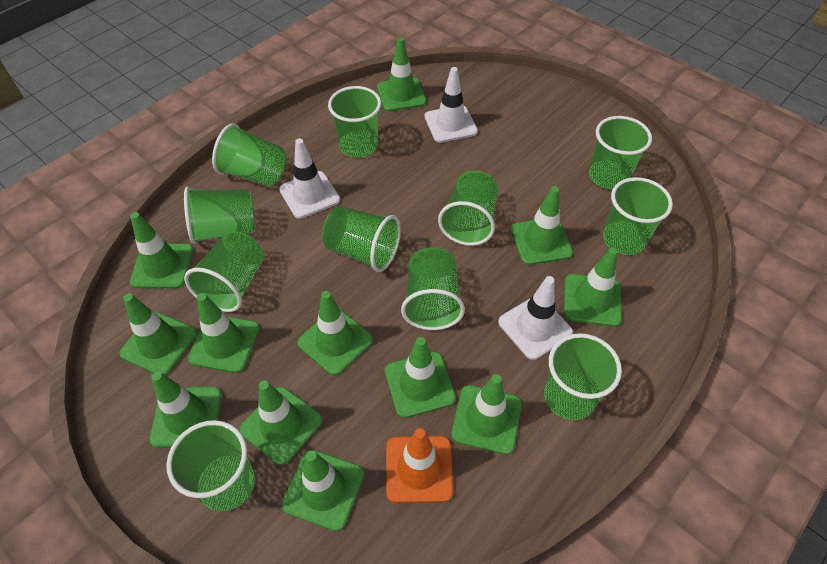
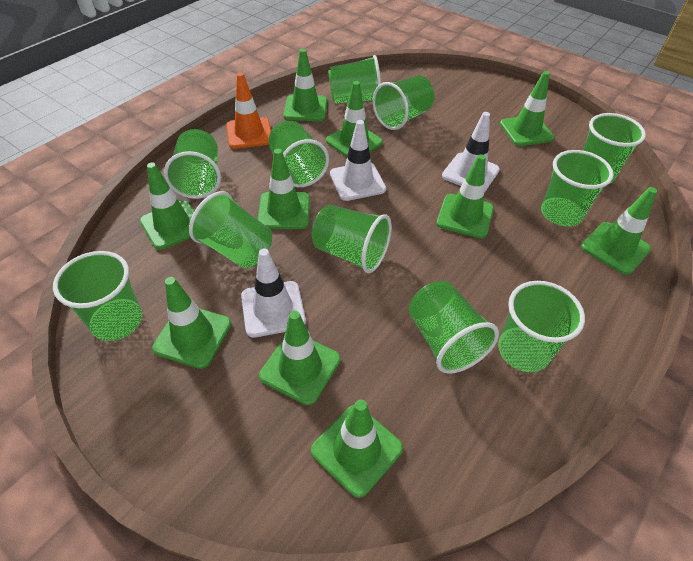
green traffic cone: [119,293,197,375] [130,212,193,289] [149,372,222,448] [188,293,260,373] [240,380,322,465] [282,450,364,531] [297,291,373,375] [377,37,426,111] [385,337,456,418] [451,374,522,455] [511,186,573,265] [564,247,622,327] = 12 -> [140,162,194,250] [152,277,231,369] [257,149,310,229] [259,311,341,405] [283,49,327,121] [311,400,403,498] [326,81,383,157] [436,154,494,238] [500,71,554,146] [581,187,657,275] = 10

